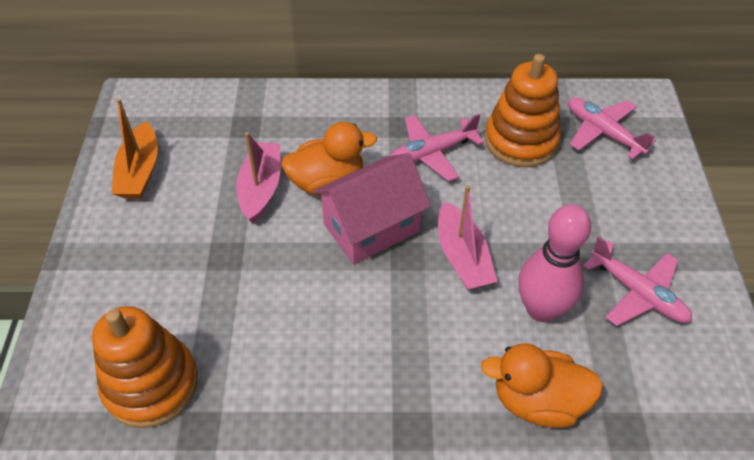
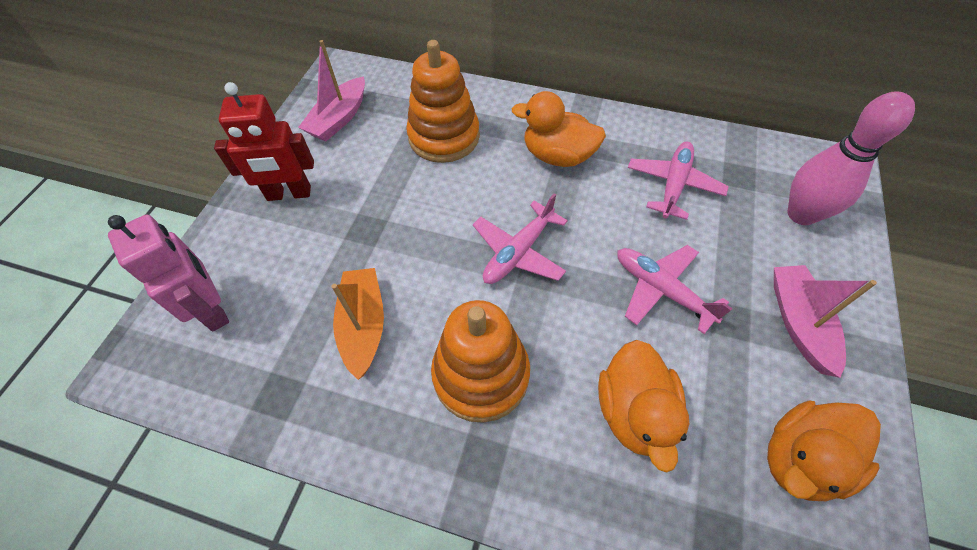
orange duck: [281,122,377,195] [481,343,604,428] = 2 -> [512,91,606,167] [598,340,689,473] [767,401,881,501] = 3
pink house: [313,153,431,265] = 1 -> none = 0
pink robot: none = 0 -> [108,214,229,332] = 1
red robot: none = 0 -> [214,82,314,201] = 1

